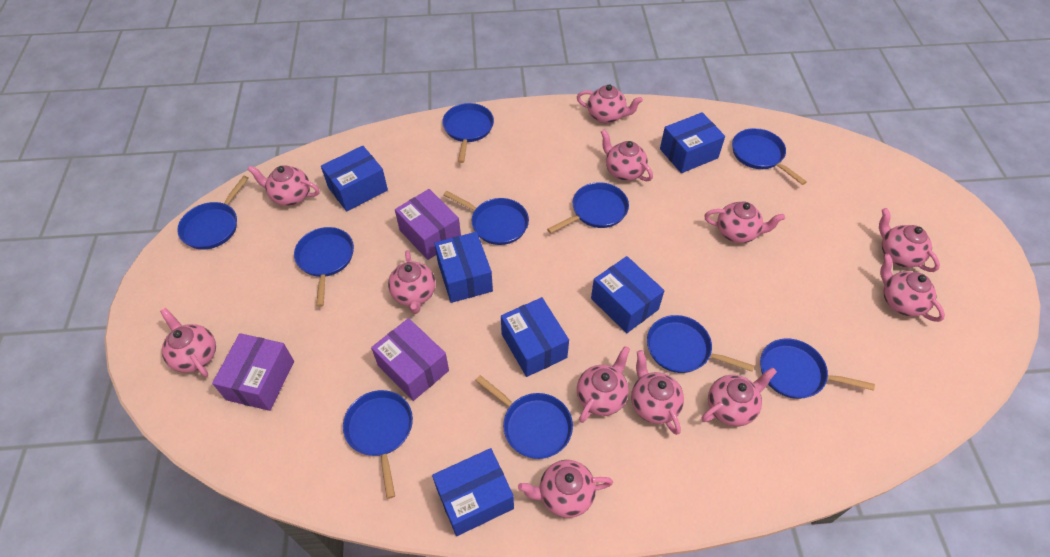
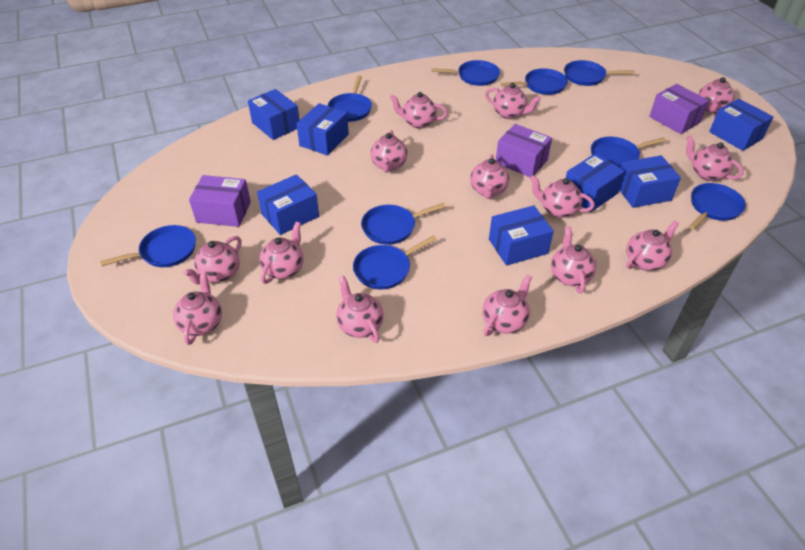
blue box: [321,146,388,211] [432,448,514,536] [434,232,493,303] [501,297,569,377] [591,256,664,333] [660,112,725,173] = 6 -> [248,89,299,140] [257,174,319,235] [296,103,349,156] [489,205,554,266] [566,154,625,212] [619,155,681,208] [709,99,773,151] = 7
blue pan: [177,176,249,250] [294,227,354,307] [343,390,413,499] [442,103,494,163] [443,191,529,245] [475,375,573,459] [547,182,629,234] [647,315,754,373] [732,128,807,185] [760,338,875,399] = 10 -> [100,225,196,267] [328,75,372,122] [353,235,437,289] [361,203,446,245] [432,60,500,86] [501,68,568,95] [564,60,635,86] [591,137,666,168] [689,183,746,230] = 9
pink teapot: [160,308,216,377] [247,165,320,206] [388,250,436,314] [518,460,613,518] [577,84,643,124] [577,346,630,423] [601,129,653,181] [631,350,684,435] [701,367,777,426] [704,202,785,243] [879,208,940,272] [880,254,945,322] = 12 -> [173,271,222,345] [183,236,242,285] [259,222,304,284] [336,275,384,343] [370,130,408,173] [390,92,448,129] [470,154,509,199] [482,274,532,336] [485,83,541,119] [530,175,595,218] [551,226,596,293] [626,221,679,271] [686,136,744,181] [698,77,735,113] = 14

